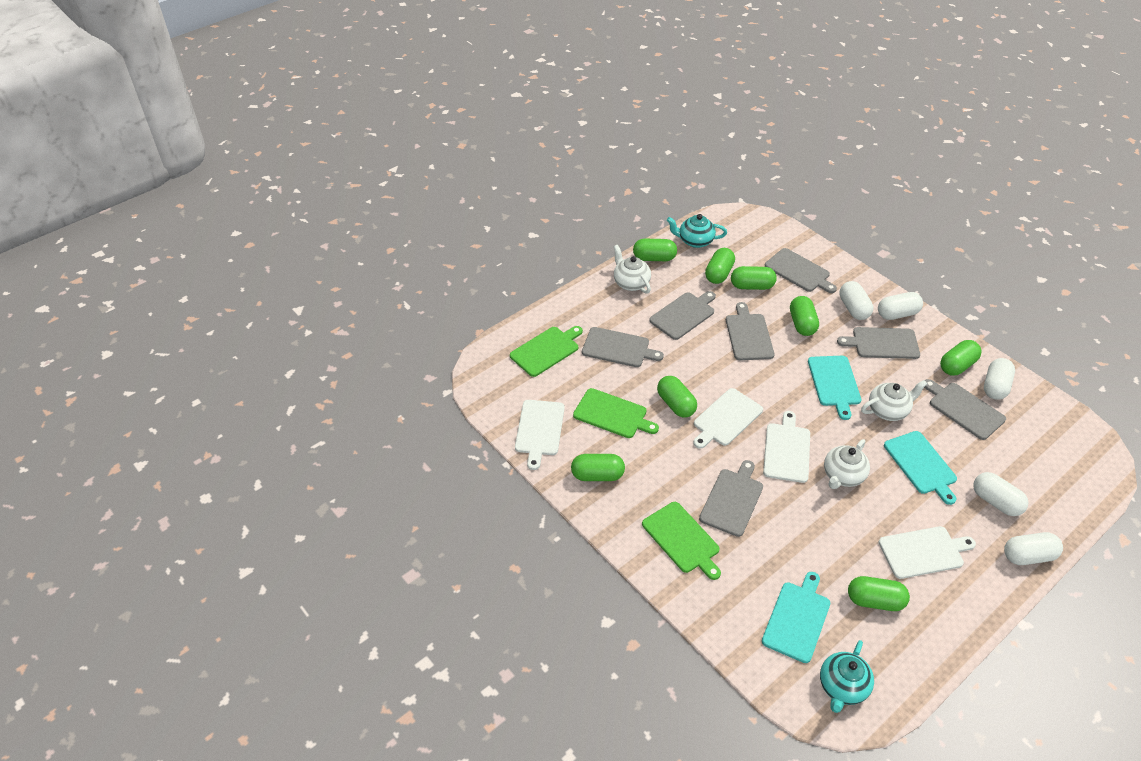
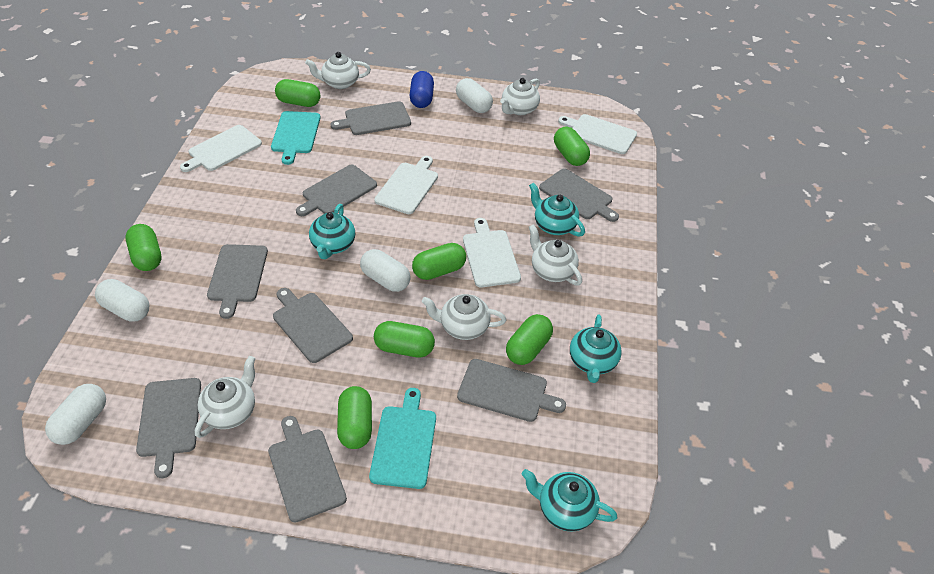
blue capsule: none = 0 -> [409,71,434,108] = 1
green capsule: [571,454,625,481] [633,239,677,261] [657,376,697,418] [705,248,735,284] [731,266,777,290] [790,296,819,336] [848,576,910,611] [940,340,982,376] = 8 -> [126,224,162,271] [275,79,320,107] [337,386,372,449] [374,321,435,358] [412,243,466,280] [506,314,553,365] [554,126,590,166] = 7
green cutting board: [510,326,583,377] [573,388,659,438] [642,502,721,580] = 3 -> none = 0
grey cutting board: [582,327,664,367] [649,291,716,340] [699,460,763,537] [726,302,775,360] [765,248,837,293] [837,327,920,359] [924,379,1006,440] = 7 -> [136,378,201,478] [207,244,268,319] [268,416,347,523] [273,288,353,363] [296,165,377,216] [331,101,411,135] [457,359,566,422] [539,168,619,222] = 8
turquoise cutting board: [762,572,830,663] [808,356,861,420] [884,431,957,505] = 3 -> [271,111,321,165] [369,388,436,489] = 2
turquoise teapot: [667,214,727,248] [820,640,874,713] = 2 -> [309,204,355,259] [522,469,618,532] [529,182,585,237] [570,314,622,383] = 4
white capsule: [839,281,874,320] [878,292,923,320] [973,472,1029,516] [984,358,1015,400] [1004,532,1063,565] = 5 -> [45,384,106,445] [95,279,149,322] [360,249,411,292] [456,78,493,113] = 4
white teapot: [613,245,651,294] [824,439,870,489] [861,380,927,421] = 3 -> [195,356,255,438] [305,52,371,89] [422,294,507,340] [500,78,540,115] [529,224,582,285] = 5

